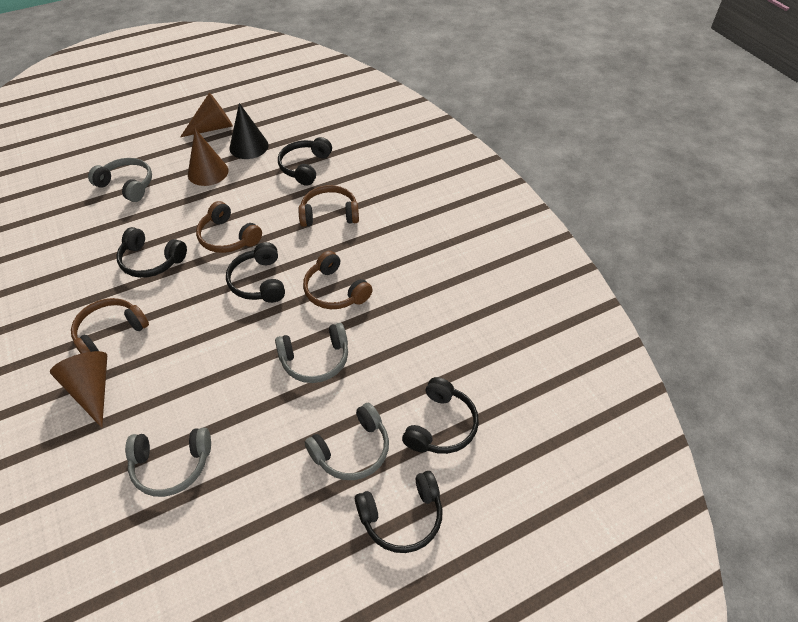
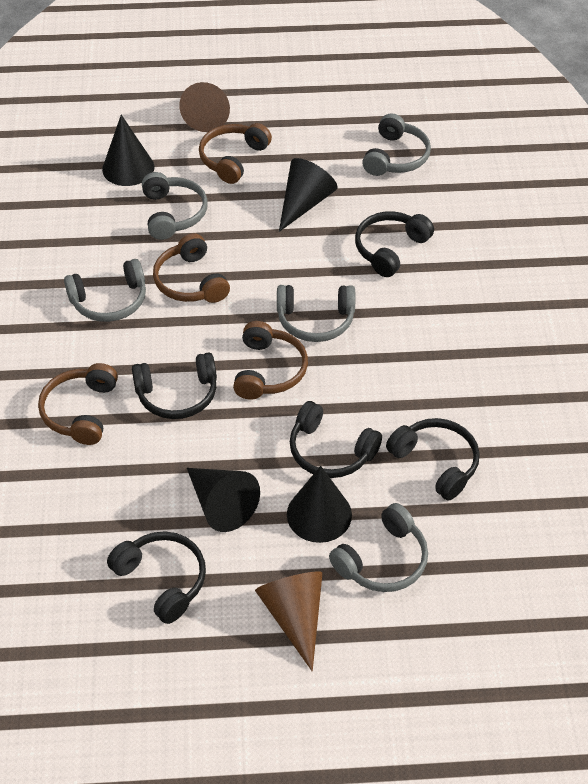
black cone: [229,103,269,159] = 1 -> [102,115,155,186] [187,468,260,532] [279,158,338,232] [287,466,352,543] = 4
brown cone: [50,351,107,428] [180,93,233,137] [188,129,229,186] = 3 -> [179,82,230,132] [255,571,323,671] = 2
grey headphones: [88,158,152,202] [125,428,211,497] [275,323,348,383] [305,403,389,480] = 4 -> [64,259,146,322] [142,172,207,240] [277,285,355,342] [329,503,428,592] [362,113,431,176] = 5

